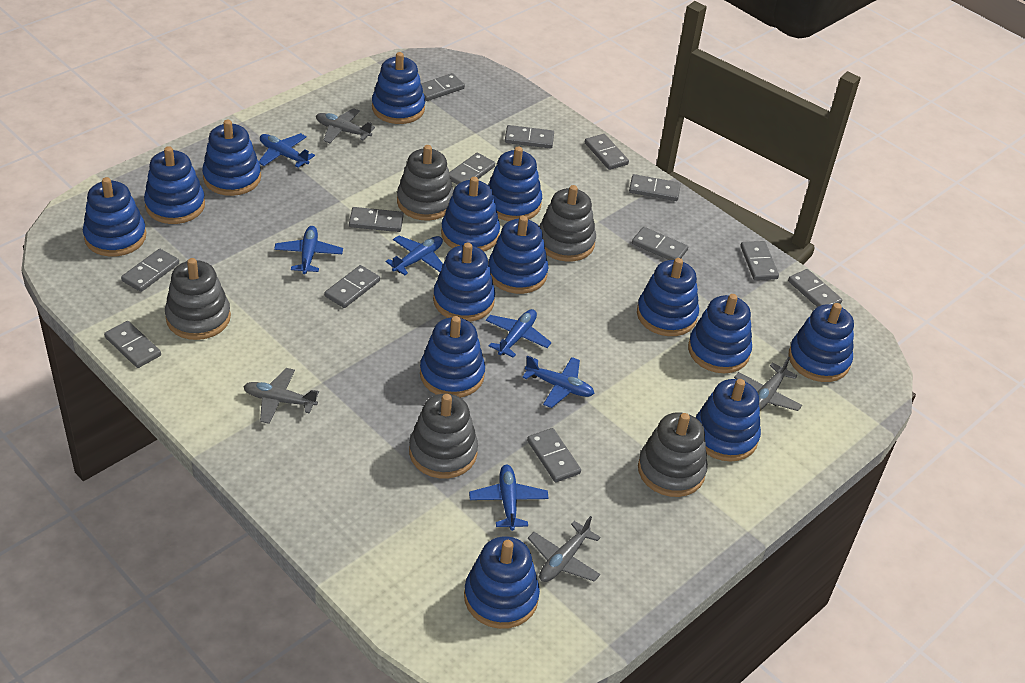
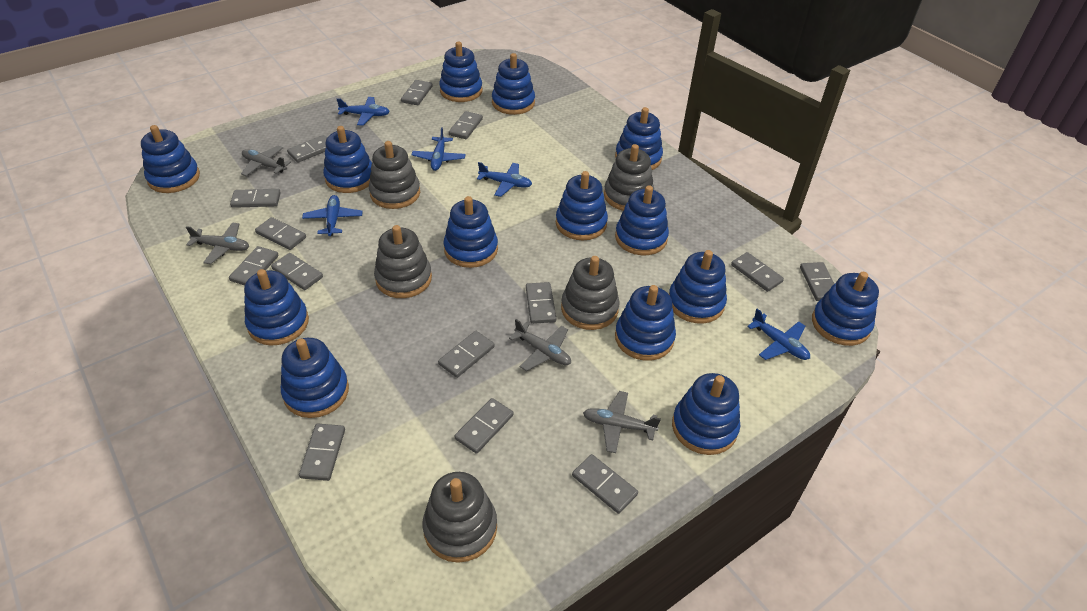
blue plane: [259,133,315,167] [274,226,343,274] [386,235,443,275] [469,465,549,531] [486,309,552,358] [522,355,595,408] = 6 -> [302,195,363,236] [337,97,390,126] [411,127,466,171] [477,162,532,197] [747,309,810,360] = 5
grey domino: [104,321,161,368] [121,249,179,292] [325,265,380,308] [349,207,404,232] [421,73,465,101] [449,153,495,185] [505,125,554,149] [527,428,581,482] [585,134,629,170] [629,174,681,201] [632,227,688,260] [740,241,779,280] [788,269,842,307] = 13 -> [229,246,279,285] [230,189,281,208] [255,217,306,250] [271,253,323,290] [287,135,327,163] [299,424,345,481] [401,80,433,105] [438,331,494,378] [449,111,483,139] [455,398,513,454] [526,282,556,324] [572,454,638,514] [731,252,784,292] [800,262,834,301] = 14

